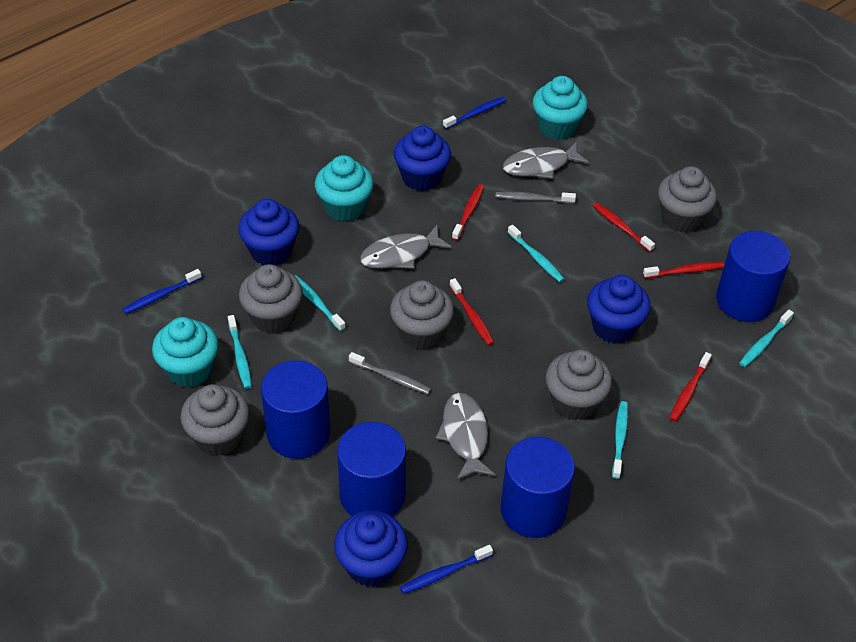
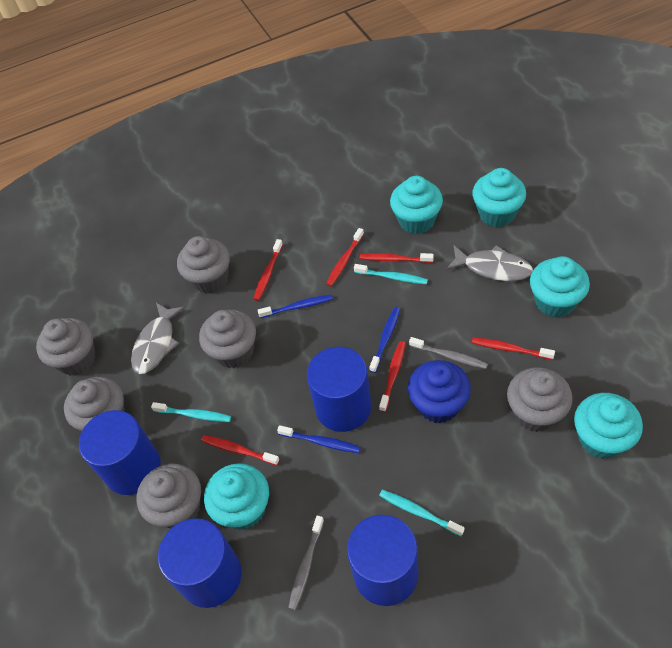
blue cupcake: [238,199,299,265] [334,511,408,587] [394,126,451,191] [587,275,651,344] = 4 -> [408,360,471,424] = 1
grey cupcake: [180,384,250,456] [239,264,303,334] [390,280,454,350] [545,350,612,420] [658,166,717,233] = 5 -> [36,318,95,376] [64,377,125,431] [137,464,201,528] [177,236,230,294] [199,310,256,368] [507,367,573,432] = 6
grey fish: [360,225,452,269] [436,393,496,481] [503,141,589,179] = 3 -> [131,303,185,374] [446,245,533,281] = 2
red toothbrush: [449,278,494,345] [452,184,484,241] [593,202,655,252] [643,262,724,278] [670,352,712,422] = 5 -> [201,435,279,465] [254,239,283,301] [326,228,364,286] [360,253,434,263] [379,341,406,412] [472,337,555,360] = 6
turquoise cupcake: [152,317,219,387] [315,155,374,222] [533,76,588,140] = 3 -> [204,463,269,530] [390,176,443,234] [472,168,526,227] [530,256,590,317] [574,393,643,459] = 5
turquoise toothbrush: [228,315,252,389] [294,275,346,331] [507,225,564,282] [612,401,628,479] [739,309,794,367] = 5 -> [151,402,231,422] [354,264,428,284] [379,490,465,536] = 3

